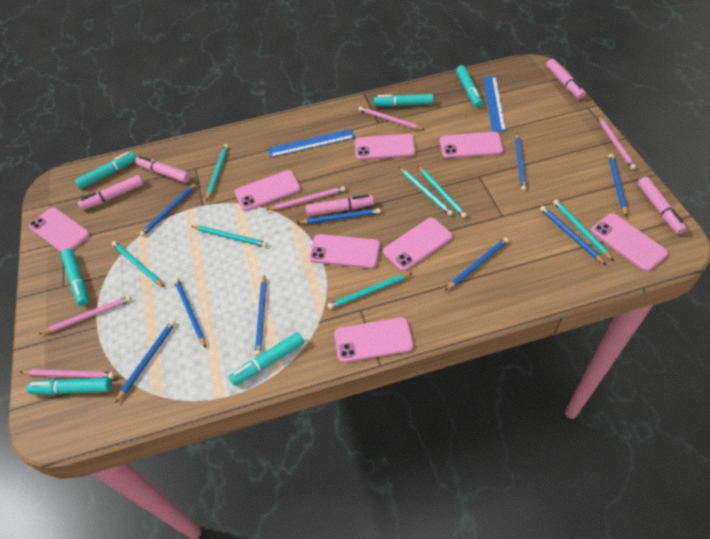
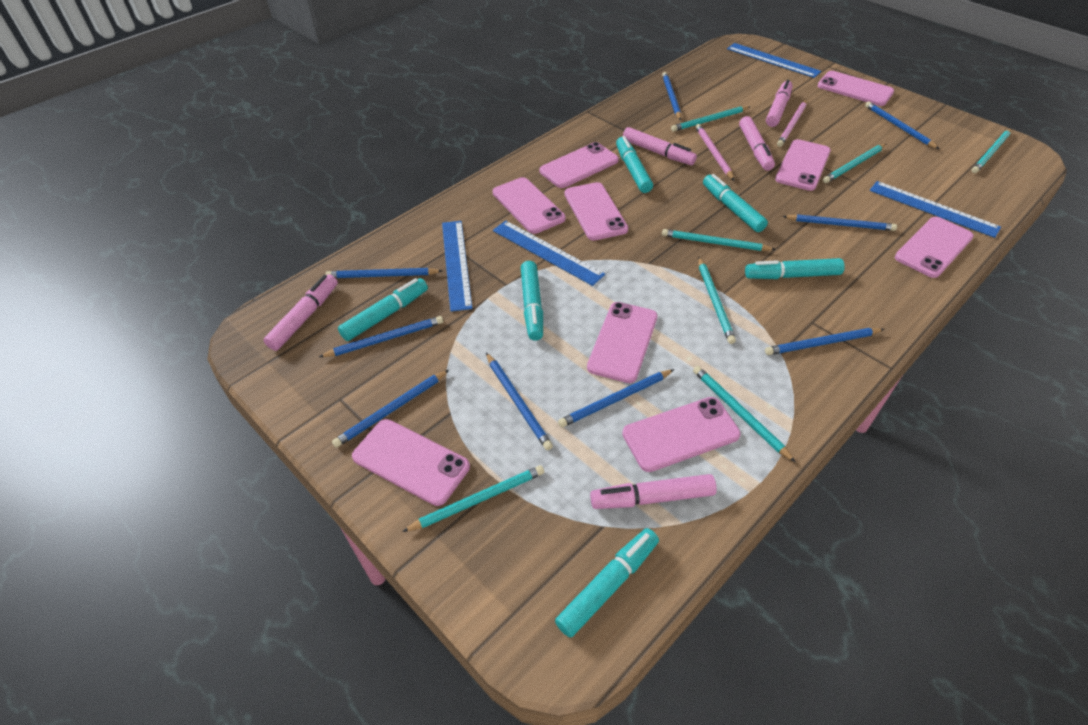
blue ruler: [268,129,355,158] [483,76,506,132] = 2 -> [442,221,472,312] [493,220,605,286] [727,43,821,78] [870,181,1001,238] = 4
pink pencil: [21,369,115,378] [39,296,131,334] [267,186,345,210] [358,106,425,130] [598,116,636,170] = 5 -> [695,124,734,180] [777,99,807,147] = 2
pink phone: [29,208,90,252] [235,170,301,211] [309,234,380,269] [334,317,414,363] [355,134,416,160] [383,218,453,271] [440,132,503,158] [591,213,668,271] = 8 -> [352,419,470,506] [493,177,565,234] [539,142,619,188] [565,182,628,241] [587,302,658,383] [622,397,741,472] [775,139,831,191] [818,71,894,106] [895,217,974,278] = 9

